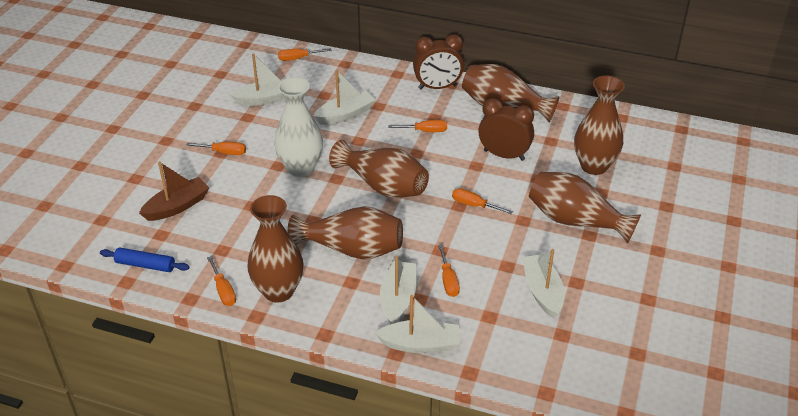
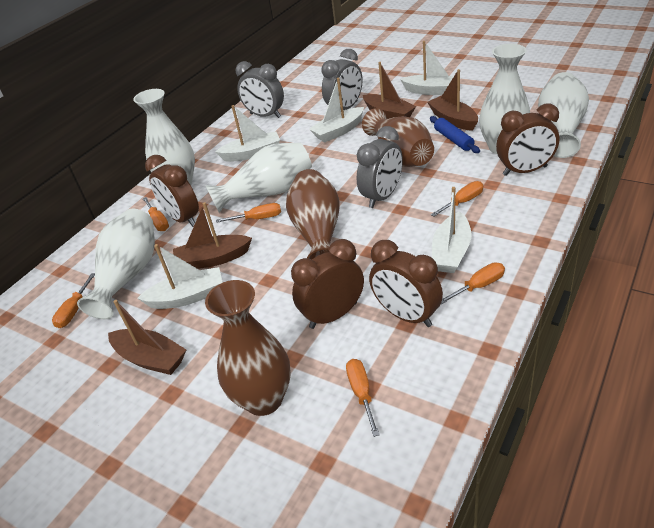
brown boat: [139,162,209,221] = 1 -> [108,300,186,375] [173,202,252,269] [363,62,416,119] [427,69,478,131] = 4
brown clock: [413,34,464,89] [478,98,534,161] = 2 -> [145,155,199,227] [291,239,364,329] [369,240,443,327] [496,103,559,176] = 4
brown vase: [247,195,304,303] [288,206,403,259] [329,140,429,198] [462,64,560,122] [529,172,641,244] [574,76,625,175] = 6 -> [205,280,291,416] [286,169,340,259] [362,108,434,167] = 3
grey clock: none = 0 -> [236,61,284,118] [321,49,363,110] [357,126,403,208] = 3
white vase: [274,77,323,177] = 1 -> [77,209,155,319] [133,89,195,185] [205,143,312,213] [479,44,530,154] [538,72,589,158] = 5

